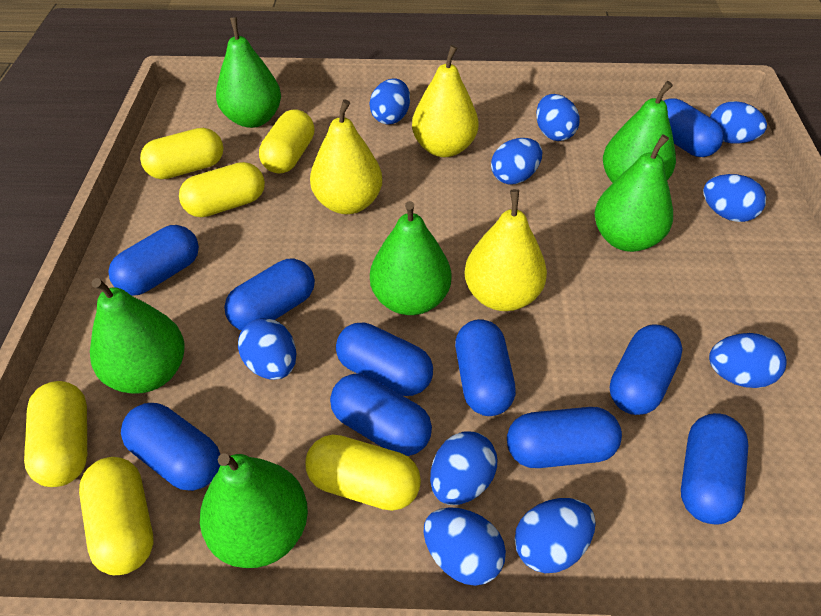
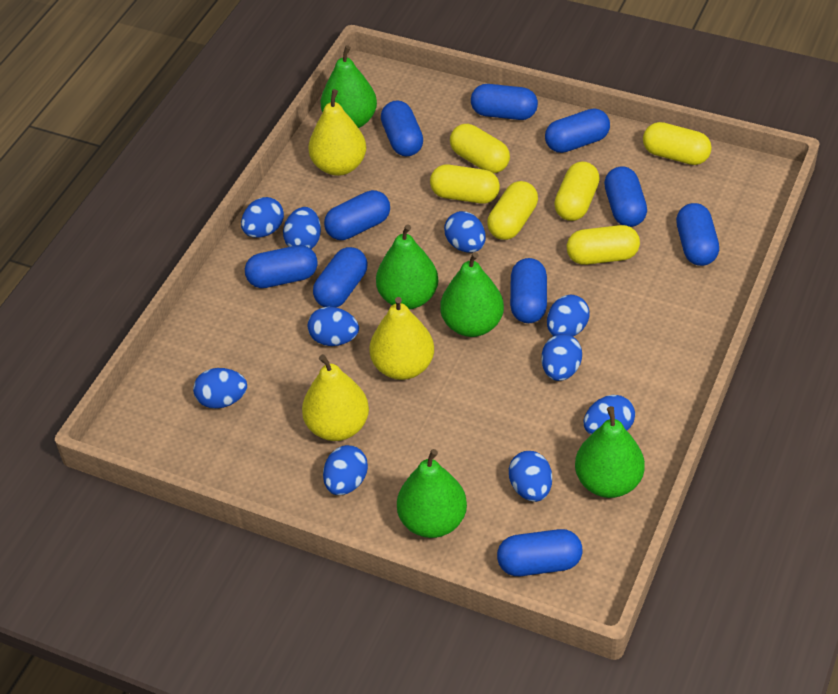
green pear: [90,278,185,394] [200,453,308,568] [216,17,281,128] [370,201,451,315] [594,134,673,252] [603,81,676,183] = 6 -> [320,45,377,128] [376,225,438,309] [397,449,467,538] [440,252,504,337] [575,406,645,498] = 5

